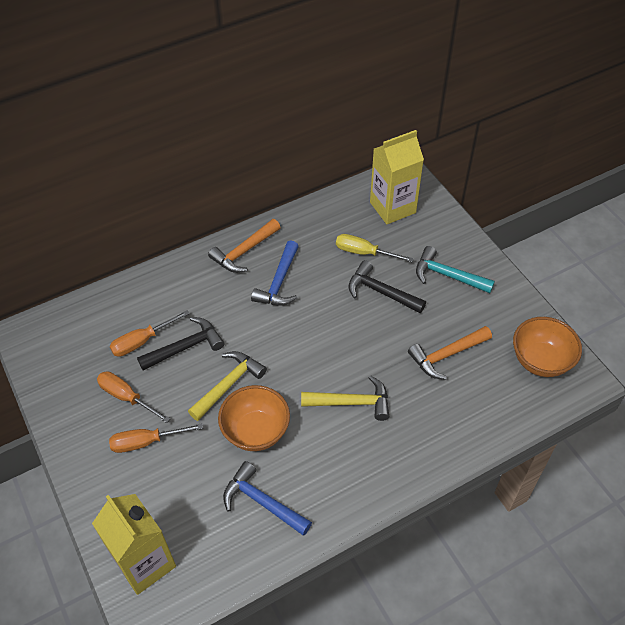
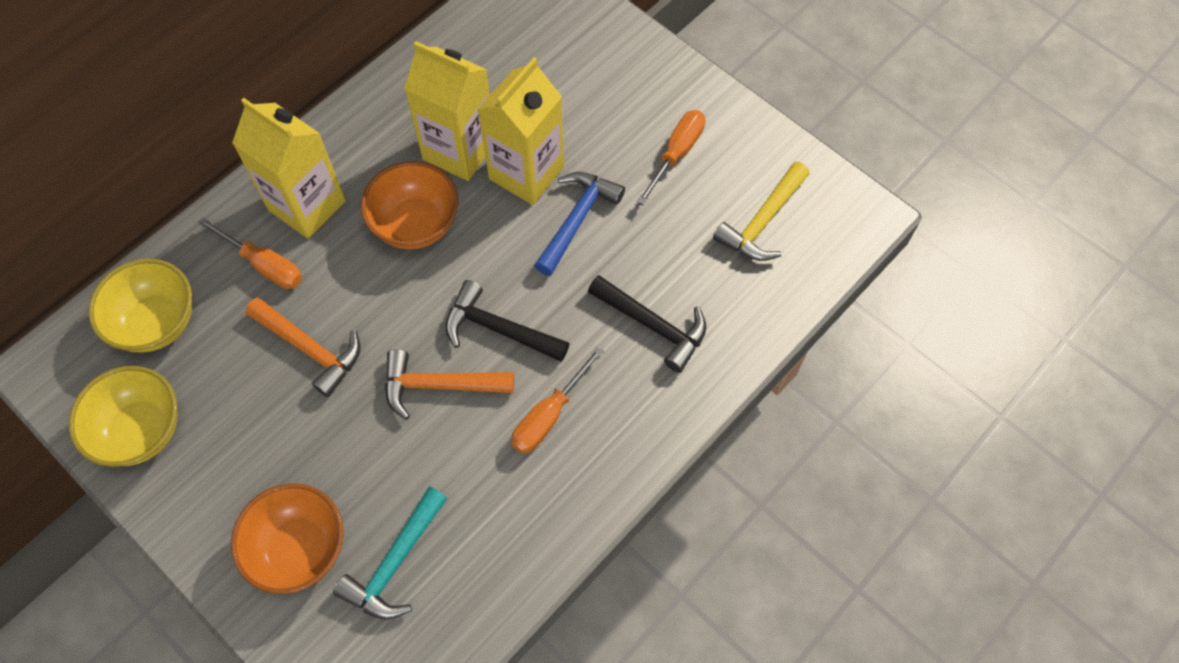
blue hammer: [223,461,312,536] [251,240,299,306] = 2 -> [534,172,625,276] = 1
yellow bowl: none = 0 -> [69,366,178,467] [88,259,192,353] = 2
yellow carton: [92,494,176,595] [370,130,424,224] = 2 -> [232,98,346,239] [404,41,490,181] [478,57,564,205] = 3
yellow hammer: [188,351,267,421] [301,375,390,421] = 2 -> [713,162,810,261] = 1
yellow screwdriver: [336,234,414,262] = 1 -> none = 0

